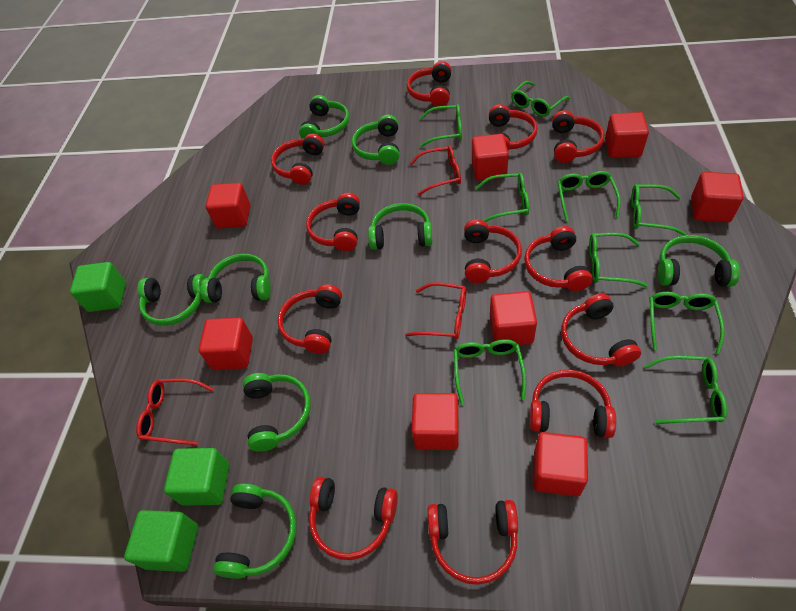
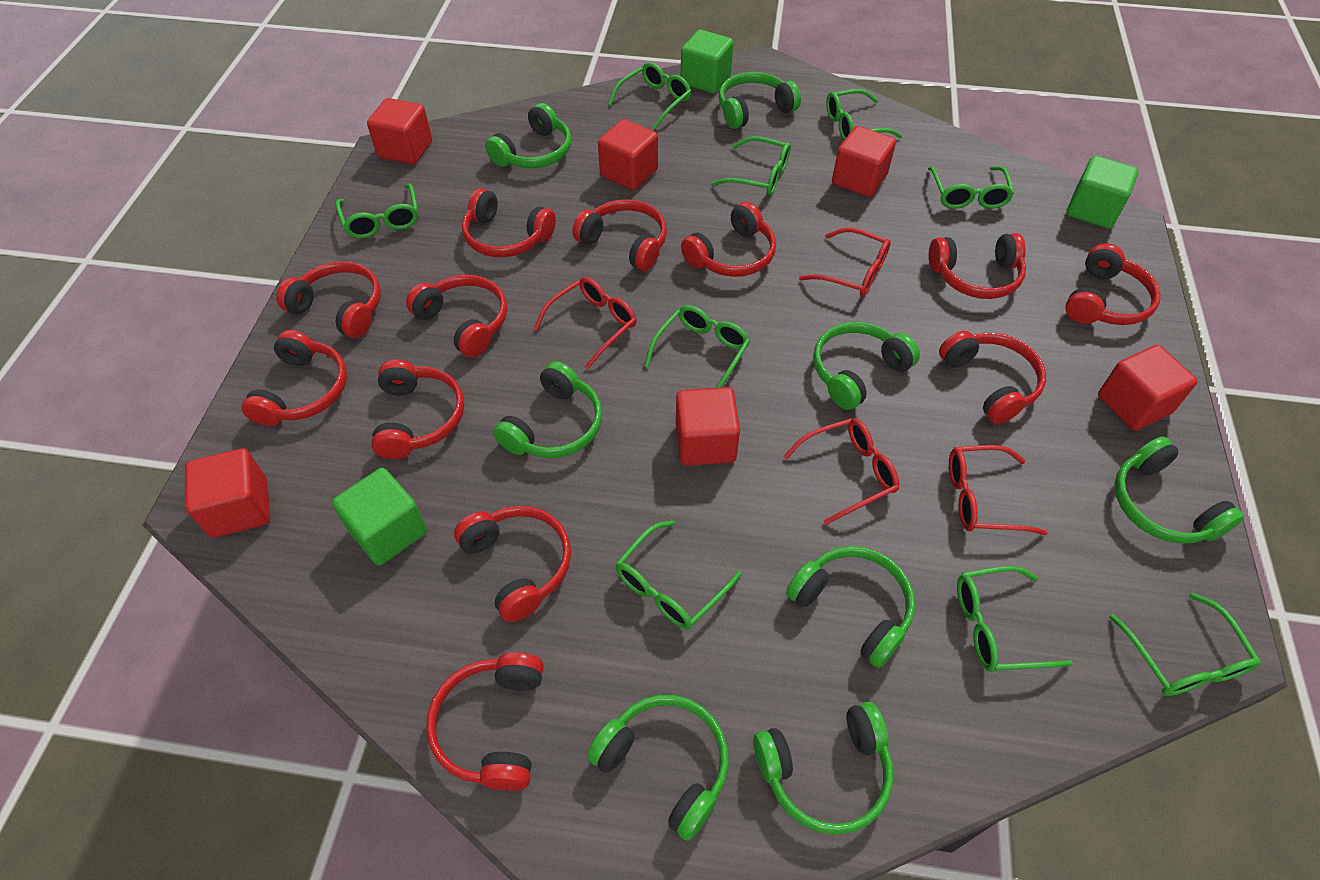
red cube: [199,318,253,370] [206,183,250,228] [412,393,459,450] [472,134,509,181] [490,291,537,345] [533,432,588,497] [605,112,649,158] [691,172,744,223] = 8 -> [185,448,270,538] [367,98,432,164] [598,119,658,190] [676,387,740,466] [832,126,896,197] [1098,345,1198,431] = 6
red glasses: [136,379,214,445] [405,282,466,339] [409,146,461,196] = 3 -> [534,277,637,369] [783,418,899,525] [799,228,891,297] [949,445,1047,535] = 4

